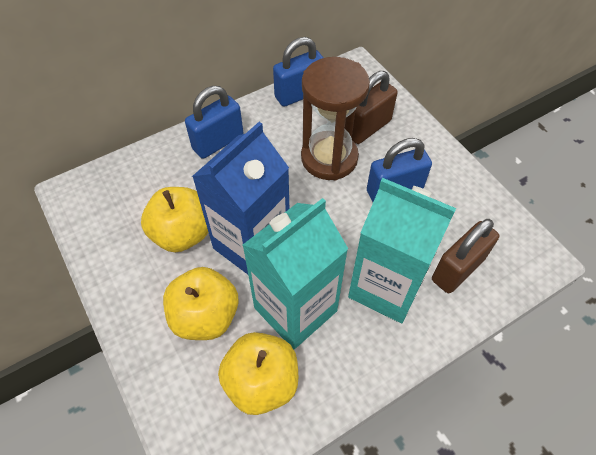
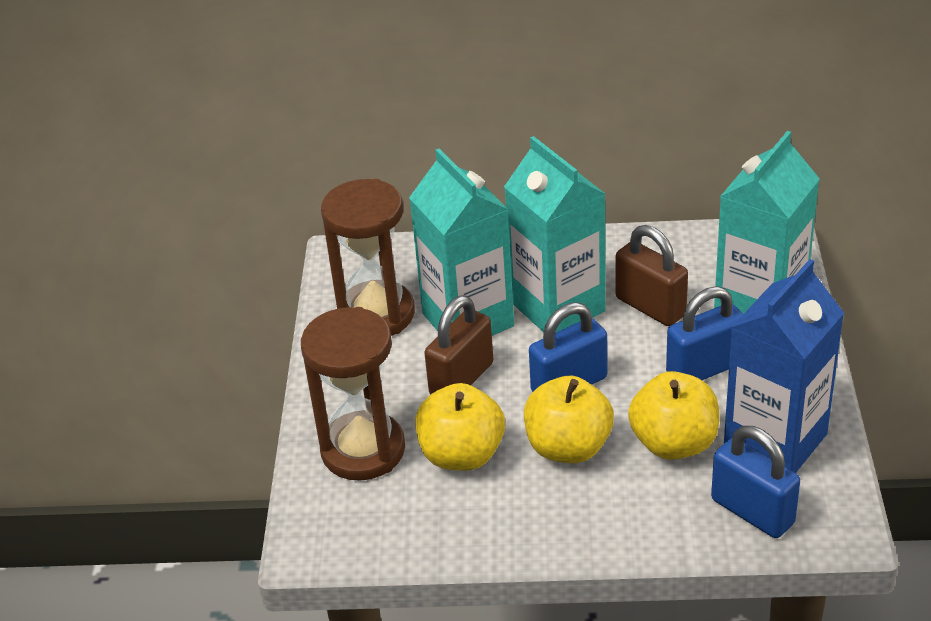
brown hourglass: [301,57,370,180] = 1 -> [301,307,405,481] [321,179,415,336] = 2
turquoise carton: [242,198,348,349] [348,178,456,323] = 2 -> [409,149,514,336] [504,136,606,333] [714,131,820,314] = 3

